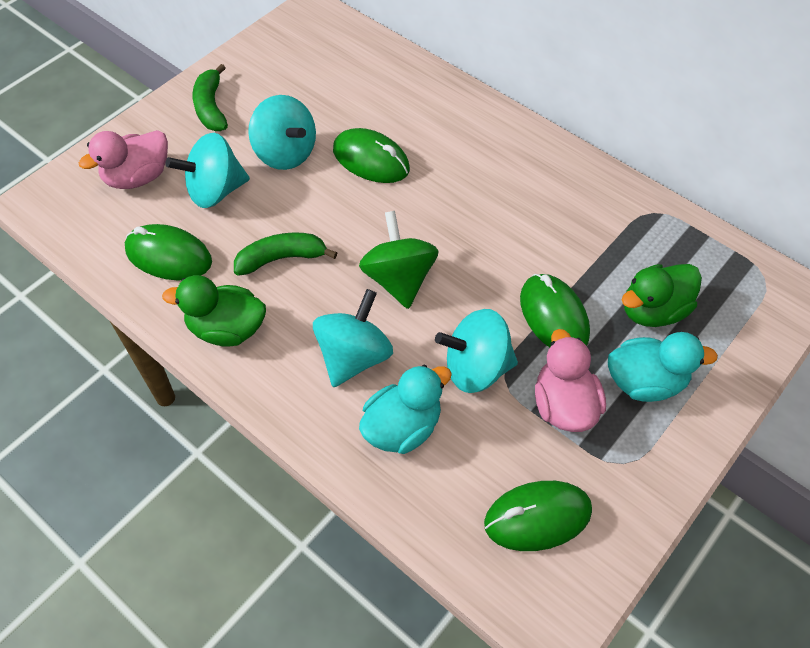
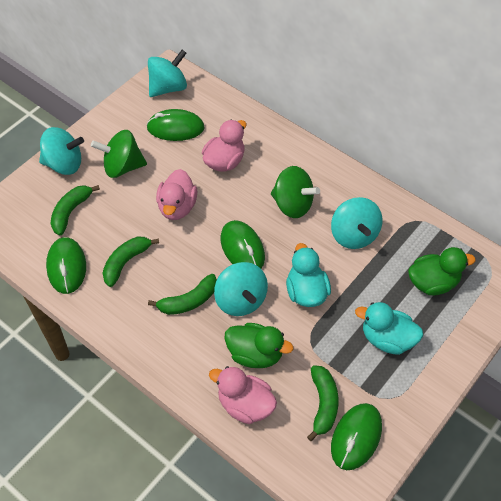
green banana: [192,64,228,131] [234,232,337,276] = 2 -> [51,185,100,235] [102,237,159,287] [148,274,217,315] [307,365,339,441] = 4
green spinning top: [359,211,438,309] = 1 -> [91,130,147,178] [271,166,320,218] = 2
pink duck: [79,130,168,189] [535,329,606,432] = 2 -> [156,169,197,220] [202,120,247,172] [209,366,277,424] = 3

